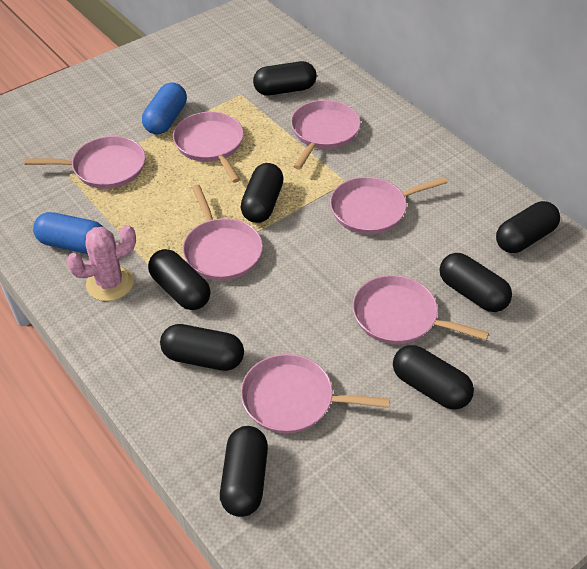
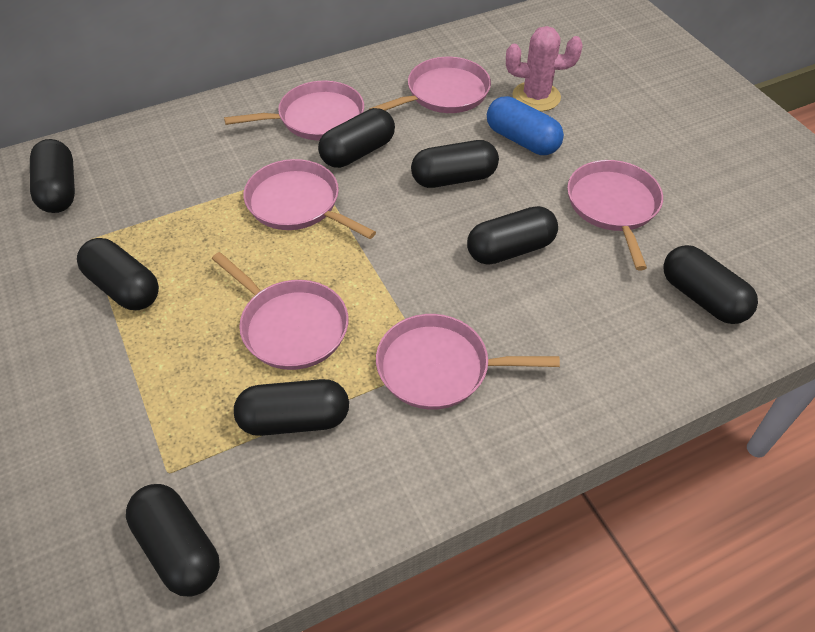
blue capsule: [33,212,103,254] [142,82,187,135] = 2 -> [487,96,564,155] = 1
pink pan: [25,136,145,189] [173,112,244,183] [183,185,263,281] [241,354,390,434] [291,100,361,170] [330,177,448,234] [352,275,489,344] = 7 -> [212,252,348,370] [224,81,364,140] [243,159,376,239] [370,57,491,113] [376,314,560,410] [567,160,663,270] = 6

